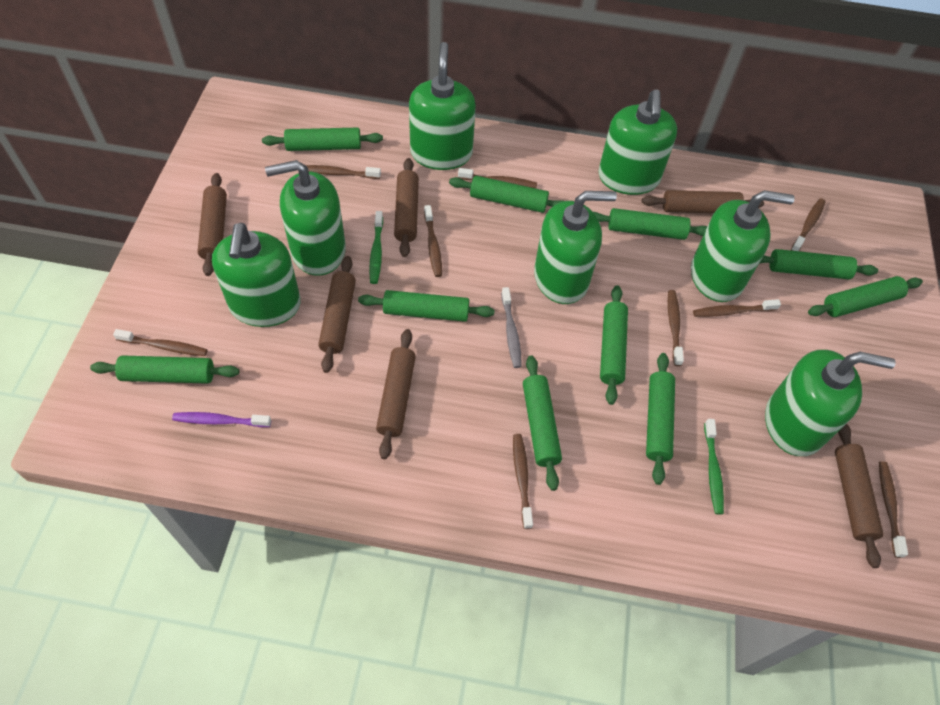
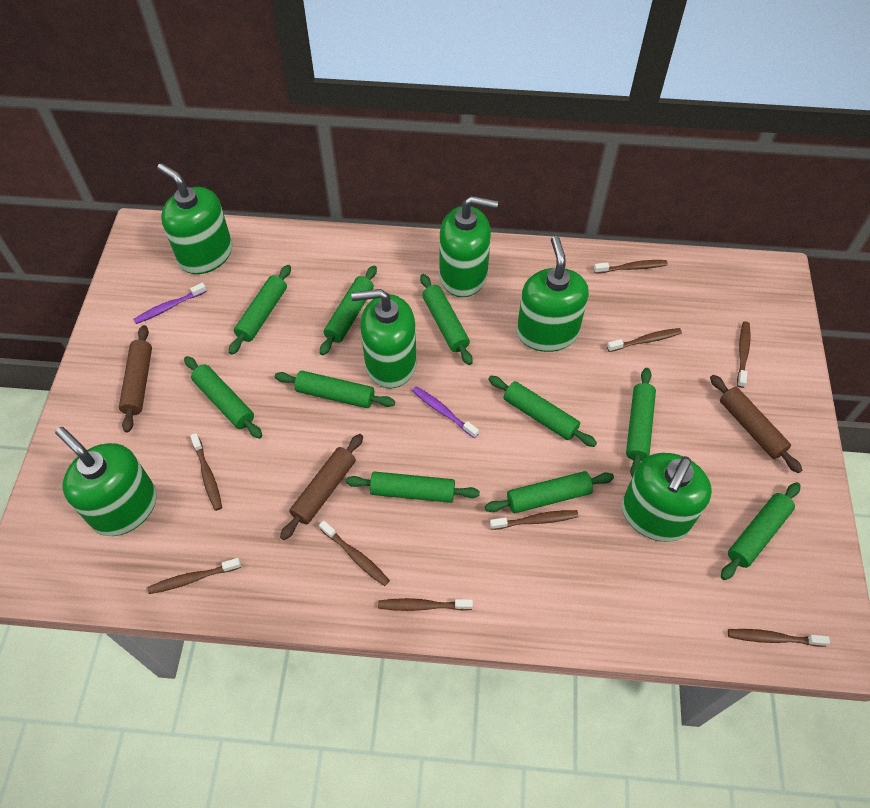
brown rolling pin: [197,173,227,276] [318,256,356,373] [376,329,416,459] [394,158,419,257] [642,190,764,213] [835,424,884,568] = 6 -> [119,325,152,433] [280,434,363,540] [710,375,802,473] = 3
green soap dispenser: [212,223,301,327] [265,160,346,276] [409,42,476,170] [534,191,617,304] [598,89,677,195] [691,190,795,302] [765,350,896,456] = 7 -> [55,427,157,536] [157,163,232,274] [351,289,417,389] [439,196,498,297] [517,236,589,352] [622,453,712,542] = 6
green toothbrush: [369,211,383,284] [704,419,724,515] = 2 -> none = 0
grey toothbrush: [501,287,522,368] = 1 -> none = 0
purple toothbrush: [172,412,271,427] = 1 -> [133,283,207,324] [412,386,479,438] = 2

